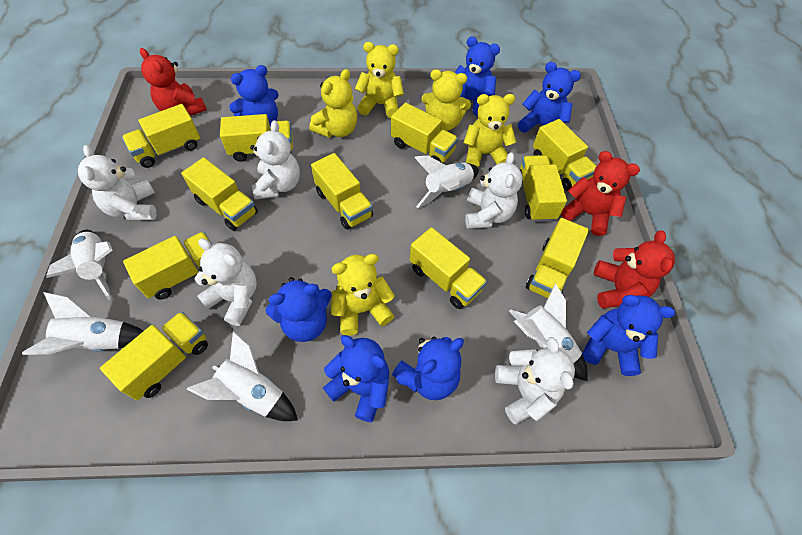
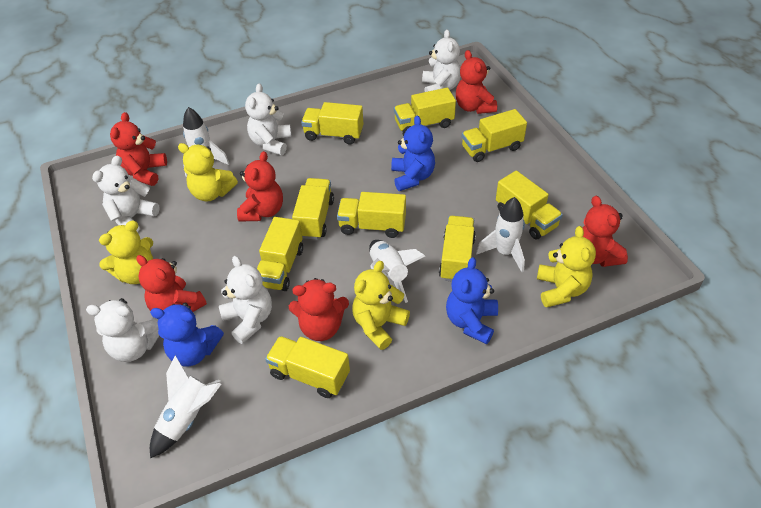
blue teddy bear: [229,65,279,127] [266,277,332,342] [323,335,389,422] [392,337,464,400] [455,36,500,116] [518,62,581,132] [582,295,675,376] = 7 -> [150,302,224,366] [391,115,435,191] [446,257,498,344] = 3
red teddy bear: [140,48,207,116] [561,151,640,236] [594,231,675,309] = 3 -> [110,112,167,186] [136,255,207,312] [237,151,283,222] [289,278,349,341] [456,50,497,114] [582,196,628,267] = 6
white rocket: [22,292,143,355] [46,230,112,300] [187,331,298,421] [414,156,479,208] [509,283,588,381] = 5 -> [150,355,221,458] [183,107,230,177] [369,240,425,303] [476,197,525,272] = 4
yellow teddy bear: [309,69,357,138] [331,254,395,336] [355,42,404,118] [421,69,471,131] [464,94,516,167] = 5 -> [99,221,153,284] [178,143,238,202] [352,261,410,350] [537,226,596,308] = 4
yellow truck: [100,312,208,400] [122,104,200,168] [123,232,212,300] [181,157,258,231] [220,114,293,162] [311,153,373,230] [391,103,458,163] [410,227,487,309] [519,155,567,222] [526,218,589,298] [533,119,596,191] = 11 -> [257,217,303,291] [265,336,350,398] [292,178,334,240] [301,102,363,145] [337,192,406,238] [394,88,456,132] [439,216,476,281] [462,109,527,162] [496,171,563,240] = 9

